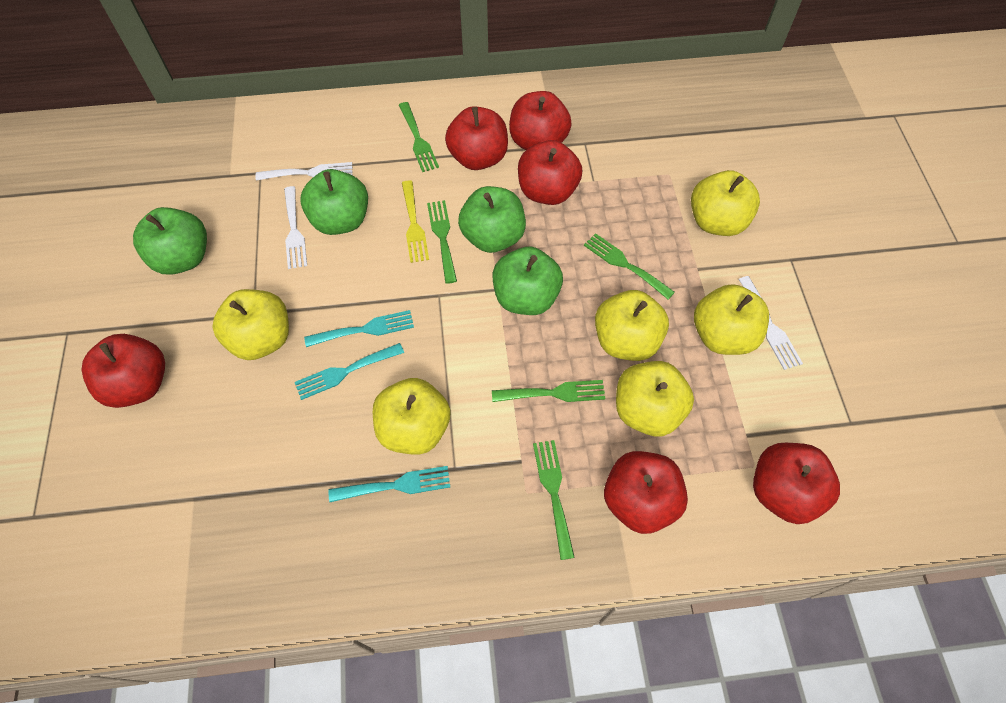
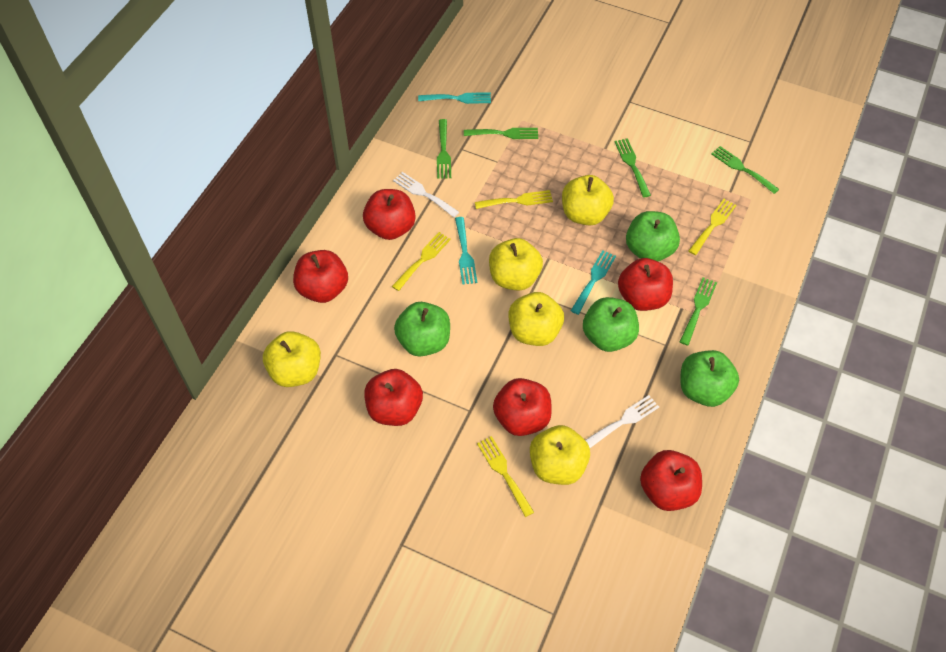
white fork: [255,162,353,181] [284,186,307,269] [738,276,803,370] = 3 -> [393,172,459,217] [585,395,659,448] = 2
yellow apple: [212,289,289,360] [373,378,451,455] [595,290,669,361] [616,361,694,436] [691,170,760,236] [694,284,769,355] = 6 -> [263,331,321,387] [489,238,543,291] [509,292,564,346] [530,425,590,485] [562,175,614,226] = 5
yellow fork: [402,180,429,263] = 1 -> [392,232,451,291] [475,190,553,209] [477,436,534,517] [688,199,736,255] = 4

